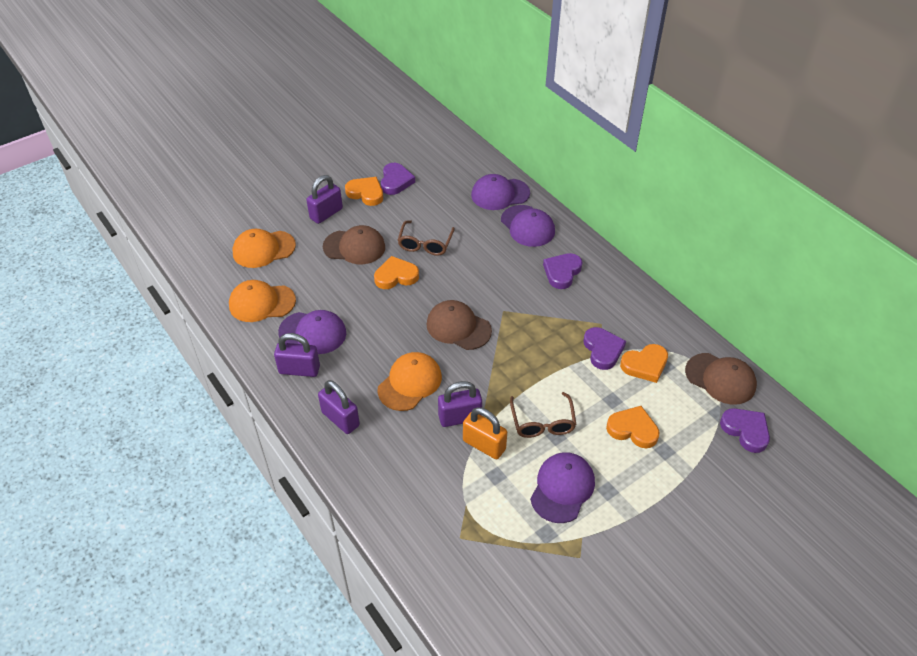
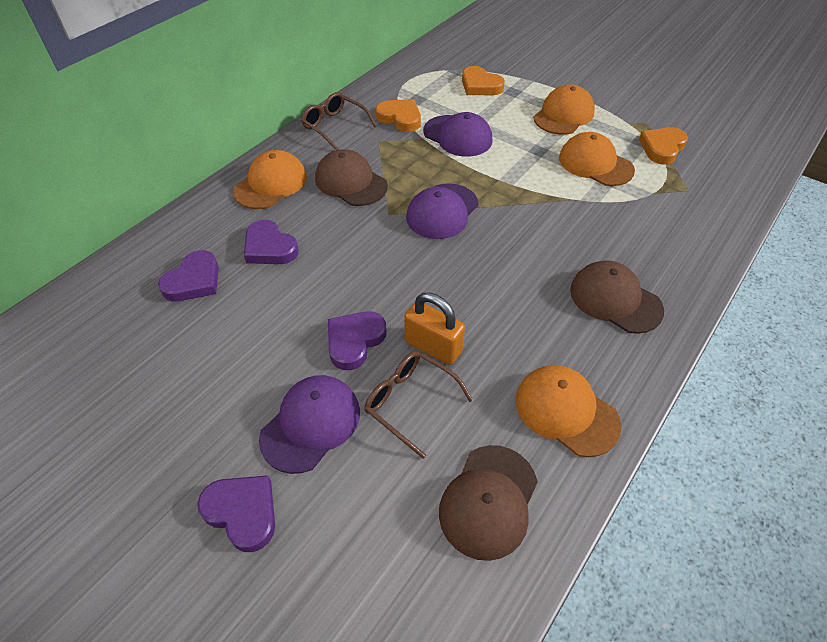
orange cap: [229,280,296,322] [232,229,296,268] [377,352,442,411] = 3 -> [233,150,307,209] [516,365,621,457] [533,85,595,135] [559,132,635,186] = 4
orange heart: [345,177,383,206] [374,256,419,289] [606,406,660,448] [620,344,668,383] = 4 -> [376,99,421,132] [462,66,505,95] [639,127,688,165] = 3
purple cap: [278,310,346,354] [471,174,530,210] [501,205,555,247] [530,452,595,523] = 4 -> [259,375,360,474] [406,183,478,239] [423,112,493,157] = 3
purple padlock: [274,333,320,377] [306,175,343,224] [318,380,360,434] [438,381,482,427] = 4 -> none = 0

